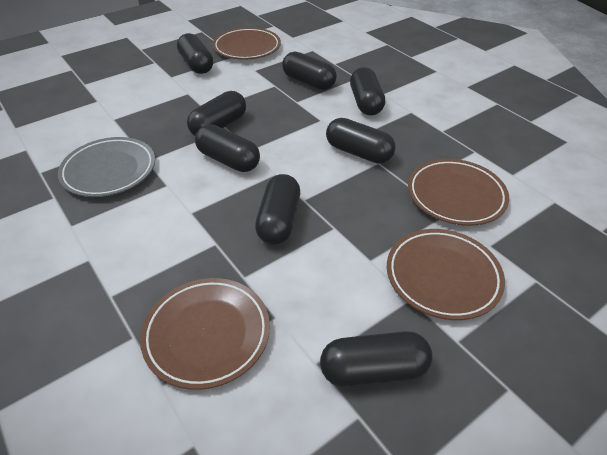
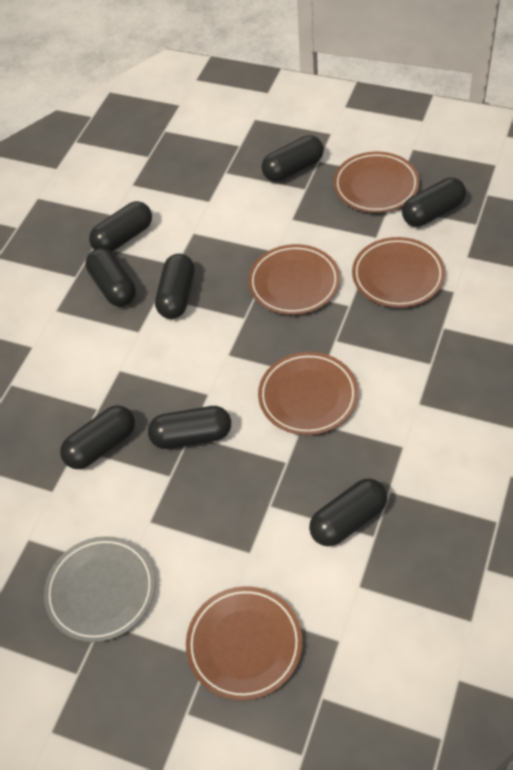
brown plate: [140,278,270,390] [213,27,281,60] [387,229,505,320] [408,159,509,226] = 4 -> [186,586,303,701] [248,244,340,315] [258,352,358,435] [333,152,420,213] [352,237,445,308] = 5

